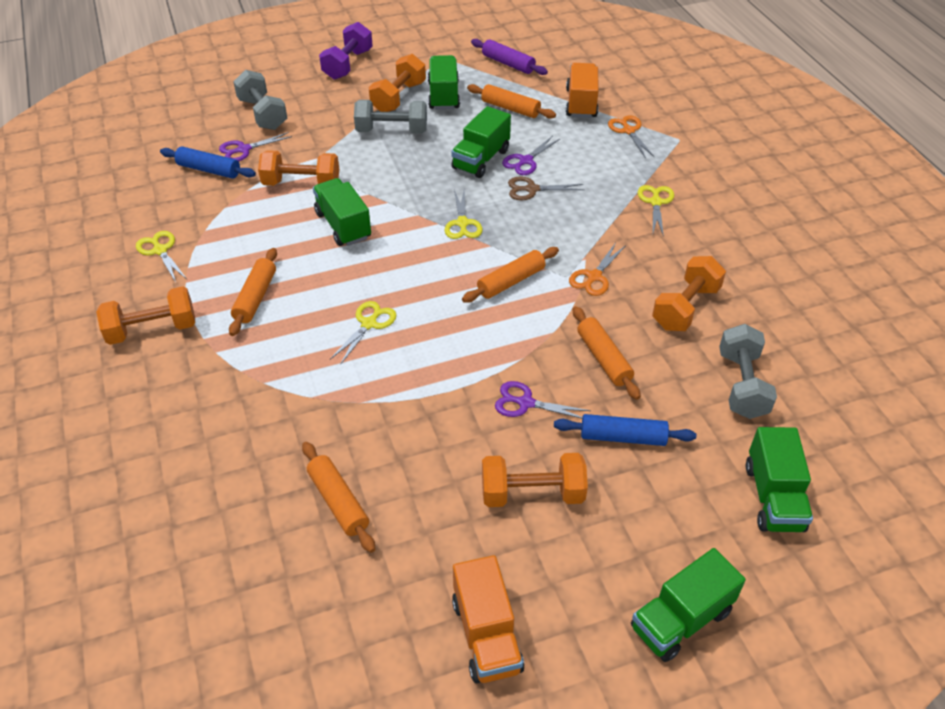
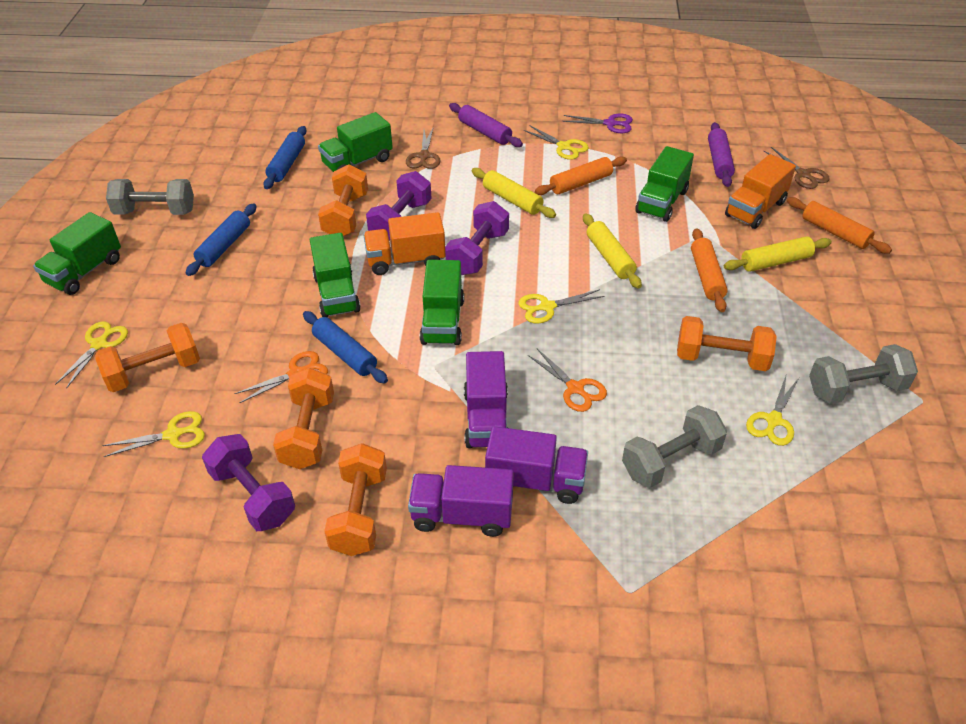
blue rolling pin: [160,147,256,179] [554,414,696,446] = 2 -> [186,203,257,276] [263,126,307,189] [303,311,388,384] = 3
brown scissors: [508,176,584,200] = 1 -> [406,128,441,169] [764,147,830,189] = 2
orange rolling pin: [229,248,277,336] [302,442,375,553] [462,247,559,303] [467,84,556,119] [573,306,641,400] = 5 -> [535,156,627,195] [691,228,728,312] [787,197,892,254] = 3
purple dumbbell: [319,22,373,80] = 1 -> [202,434,295,531] [366,171,432,241] [445,201,509,275] = 3
purple rolling pin: [471,39,548,75] = 1 -> [449,103,523,147] [708,122,735,187] = 2
purple scissors: [219,132,292,161] [495,381,591,419] [502,136,561,175] = 3 -> [563,114,633,133] = 1
purple truck: none = 0 -> [408,465,514,537] [464,351,508,448] [485,426,588,504] = 3
yellow rolling pin: none = 0 -> [472,168,556,218] [583,214,642,289] [724,236,832,272] = 3
yellow scissors: [136,231,187,282] [330,301,396,365] [445,190,483,239] [638,185,674,237] = 4 -> [55,321,128,389] [102,411,205,457] [518,289,605,324] [523,126,589,160] [746,376,799,446] = 5

